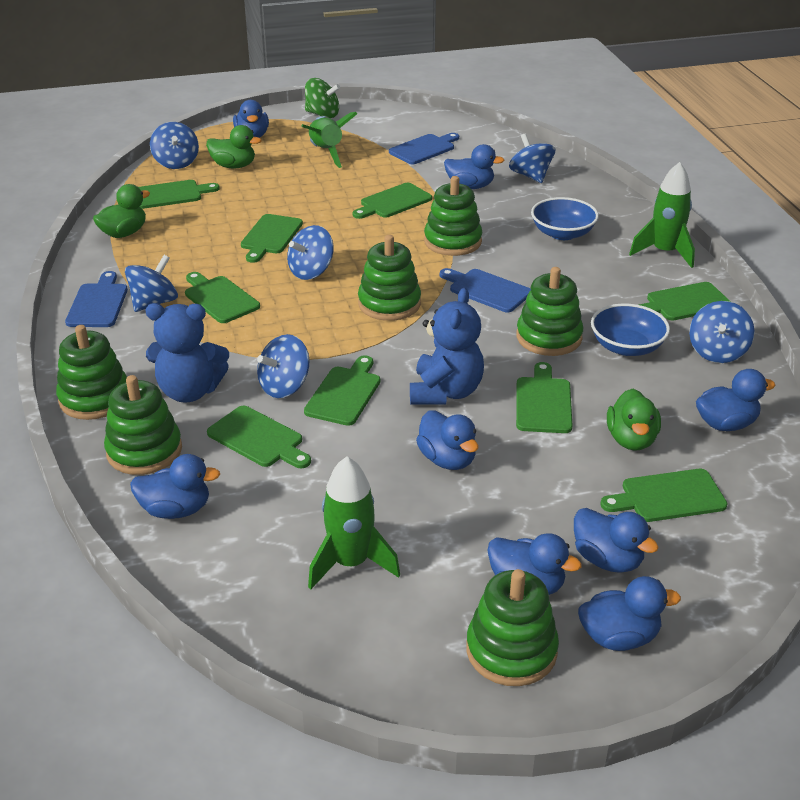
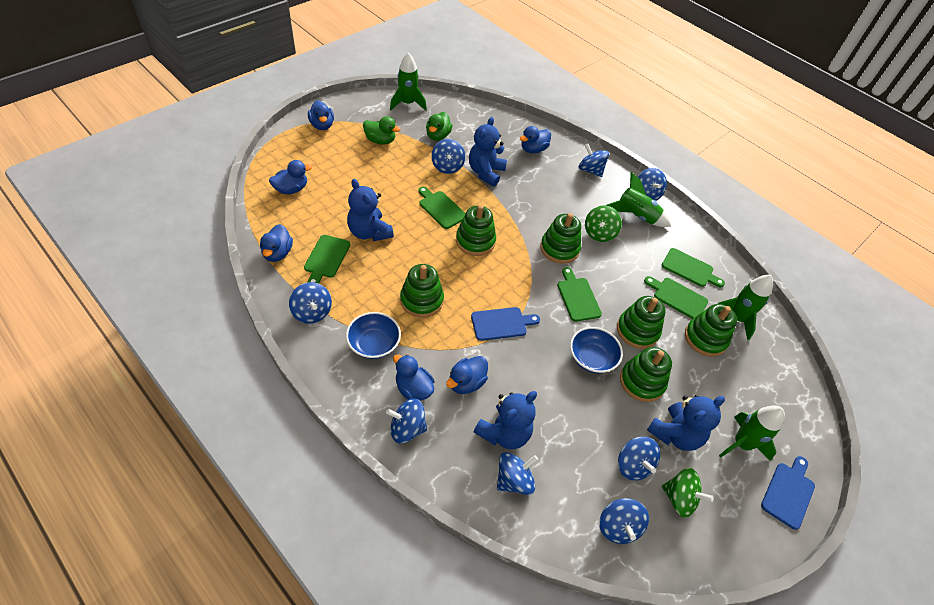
blue cutting board: [65,271,128,327] [389,133,459,164] [440,268,531,312] = 3 -> [471,307,540,341] [761,456,815,530] = 2
blue duck: [130,454,220,519] [233,100,269,138] [416,410,479,470] [444,144,505,189] [487,533,581,595] [574,508,659,573] [578,576,681,651] [696,369,776,431] = 8 -> [260,224,293,262] [269,160,312,194] [308,100,334,130] [393,354,435,401] [446,356,488,394] [520,126,551,153] = 6
blue spinning top: [125,255,178,312] [150,122,199,169] [257,334,309,398] [287,225,334,280] [509,134,555,183] [689,301,754,363] = 6 -> [289,282,332,324] [386,399,427,443] [431,139,465,174] [497,452,538,495] [579,144,609,177] [599,498,649,544] [618,436,660,480] [638,168,667,201] = 8
blue teddy bear: [146,303,229,403] [410,288,484,405] = 2 -> [347,179,394,241] [469,117,507,187] [474,391,537,449] [647,395,725,451] = 4
green cutting board: [138,180,220,209] [185,272,260,323] [207,406,311,468] [241,214,303,263] [304,355,380,426] [353,183,432,219] [516,362,573,433] [600,469,728,522] [639,282,731,320] = 9 -> [304,235,350,283] [418,187,465,229] [557,267,602,322] [644,276,708,319] [662,248,725,287] = 5
green duck: [93,184,150,238] [206,125,262,169] [607,389,661,451] = 3 -> [363,116,401,145] [426,112,453,141] = 2
green rocket: [301,112,357,168] [308,457,400,589] [629,162,695,268] = 3 -> [390,53,427,111] [606,172,671,227] [718,275,773,340] [719,405,785,461] = 4
green spinning top: [305,78,340,118] = 1 -> [585,206,622,242] [662,468,714,518] = 2

